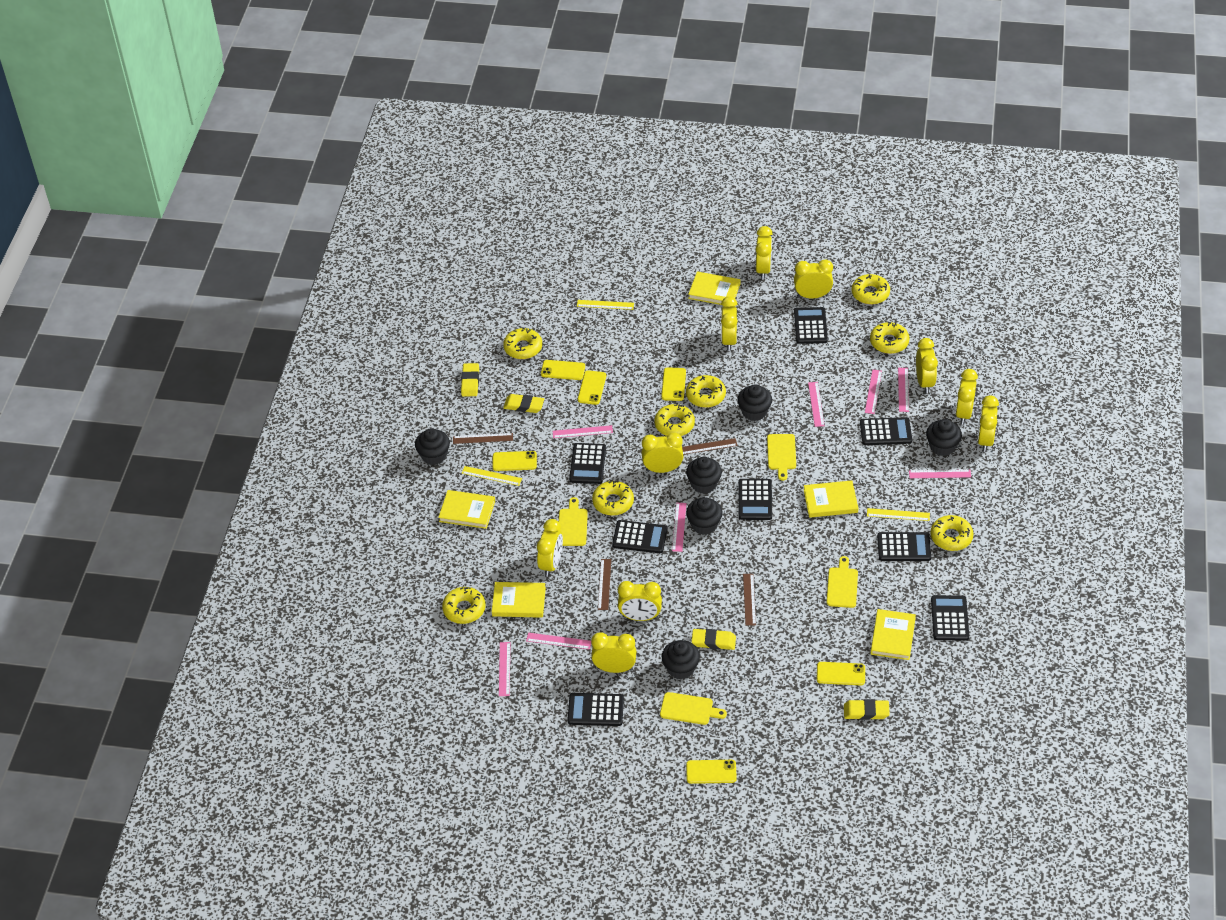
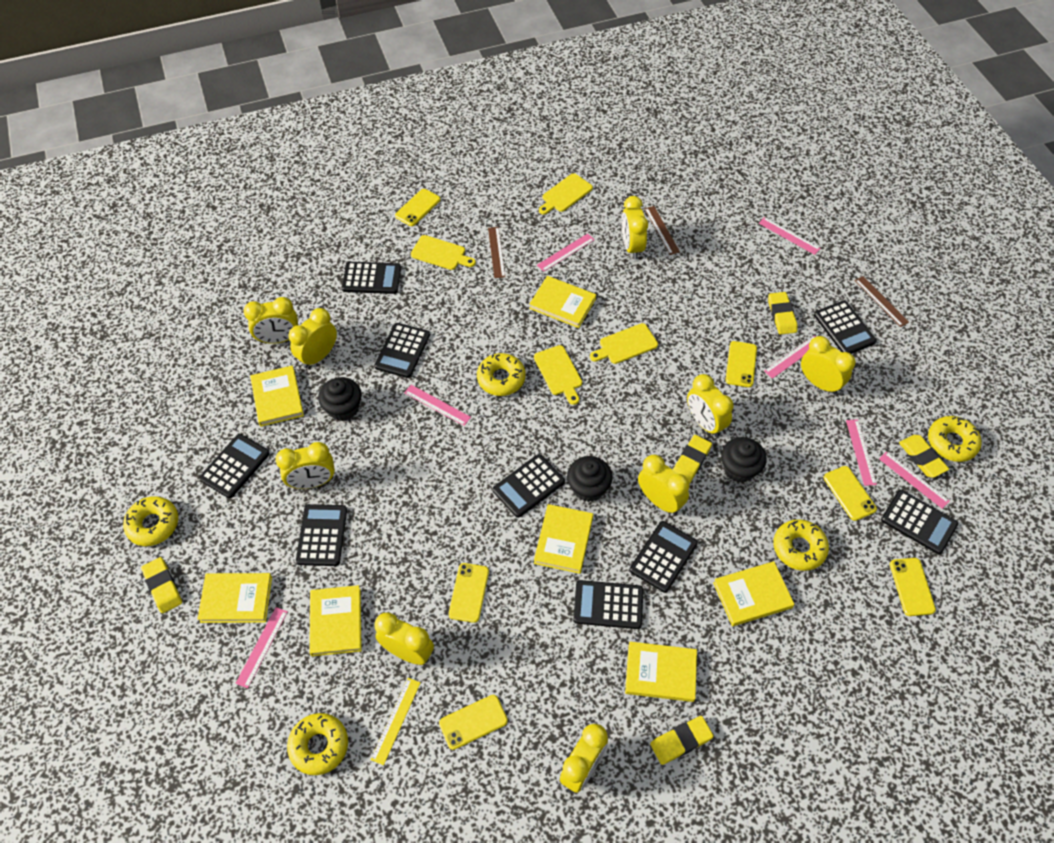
black calculator: [567,693,624,726] [569,443,606,484] [612,520,667,553] [738,479,772,520] [794,307,828,344] [860,417,912,445] [877,532,931,561] [931,595,969,641] = 8 -> [199,434,270,498] [296,504,347,566] [342,262,401,294] [374,323,430,378] [493,454,565,518] [573,580,643,629] [630,521,698,593] [814,301,877,354] [881,490,958,554] = 9
black cupcake: [415,428,450,465] [661,640,700,680] [686,457,722,494] [686,497,722,535] [737,384,772,421] [926,419,962,456] = 6 -> [318,377,362,421] [567,456,613,502] [721,437,767,483] = 3
brown ruler: [453,433,513,444] [598,559,611,610] [682,438,738,455] [743,574,756,626] = 4 -> [488,227,505,278] [644,206,680,255] [855,276,909,327] = 3
pink ruler: [499,642,510,696] [526,633,591,650] [553,425,613,438] [672,503,686,552] [808,382,825,427] [865,370,882,414] [898,368,909,412] [909,469,971,478] = 8 -> [235,607,288,688] [404,385,471,426] [537,233,594,272] [759,217,821,255] [764,335,816,379] [846,419,877,486] [879,451,950,509] = 7
yellow book: [438,490,495,529] [492,582,546,618] [688,272,740,305] [804,480,858,518] [871,609,916,660] = 5 -> [197,573,272,623] [250,365,304,426] [309,585,362,656] [529,276,596,328] [534,504,593,574] [625,642,697,702] [713,561,795,626] = 7
yellow clock: [537,519,563,577] [591,632,637,673] [618,581,662,621] [642,433,683,473] [721,296,738,351] [756,226,772,279] [794,259,833,299] [916,338,938,393] [956,369,978,425] [977,395,999,452] = 10 -> [243,297,298,344] [275,442,335,489] [289,308,337,368] [375,613,434,665] [560,724,608,793] [621,196,648,259] [638,455,690,514] [687,374,734,437] [801,336,856,394] = 9
yellow donut: [442,587,486,624] [503,327,542,359] [592,481,634,516] [654,404,695,436] [686,375,726,408] [852,274,890,304] [870,321,910,354] [930,515,973,551] = 8 -> [123,496,178,546] [287,713,348,775] [477,353,526,396] [773,519,829,571] [928,416,982,462] = 5
yellow eraser: [461,363,479,396] [503,394,544,413] [691,629,736,650] [844,699,890,720] = 4 -> [141,557,182,613] [650,716,714,765] [673,435,712,484] [768,292,797,335] [899,435,949,478] = 5
yellow ruler: [462,466,522,486] [577,300,634,310] [867,508,930,521] = 3 -> [371,678,421,765] = 1

